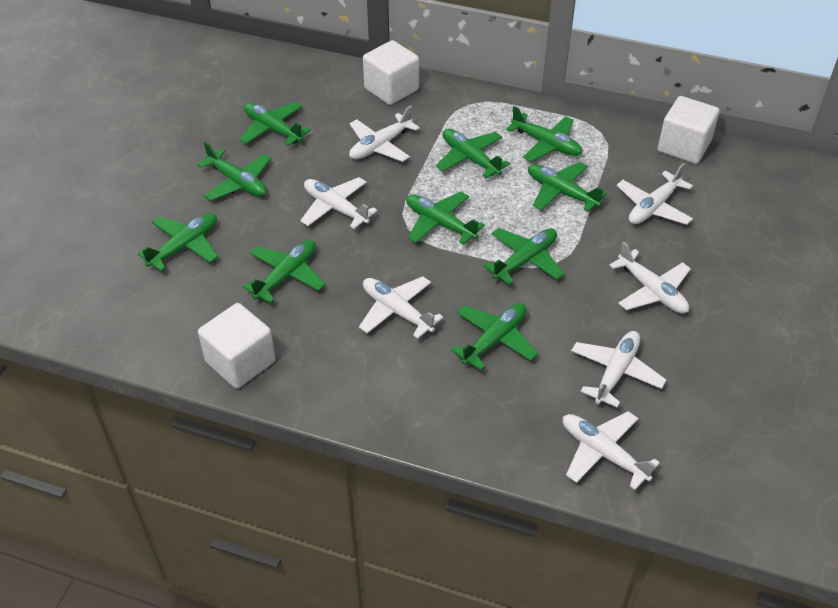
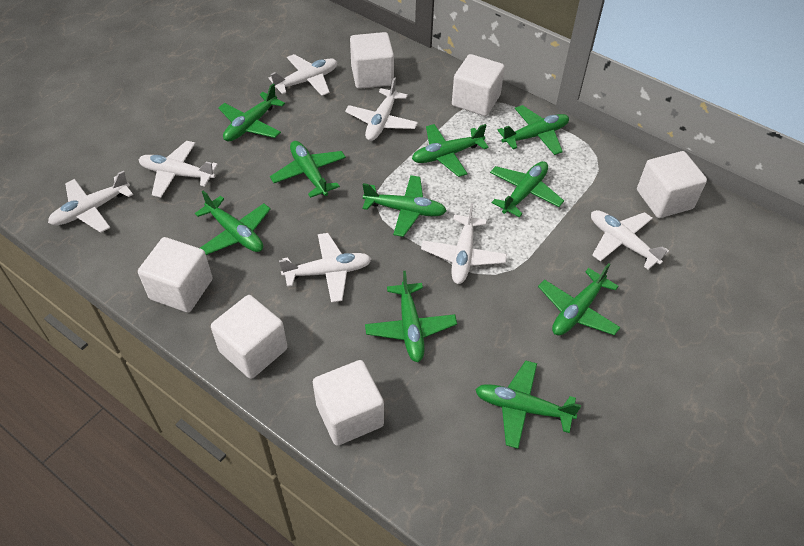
white cube: [198,303,276,388] [363,40,419,105] [658,96,720,164] = 3 -> [138,237,213,312] [211,295,288,379] [313,360,384,446] [350,32,394,89] [452,54,505,116] [637,151,707,218] = 6

